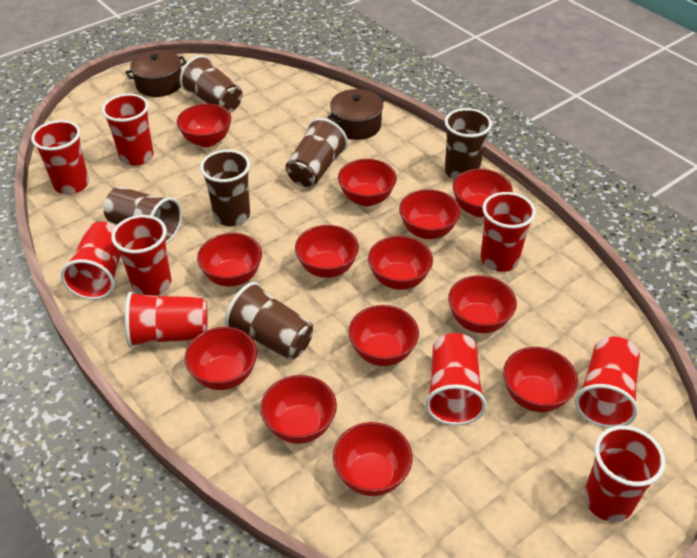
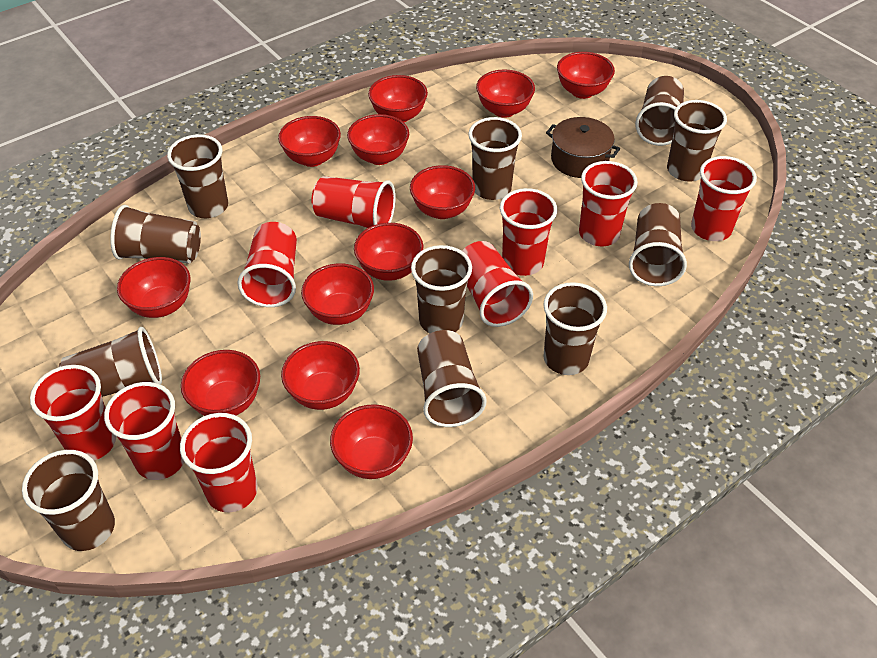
brown cup: [104,187,182,244] [180,55,242,113] [200,150,250,226] [225,282,313,360] [286,118,348,187] [445,108,492,180] = 6 -> [22,450,115,551] [59,327,162,397] [110,205,201,264] [167,134,228,218] [411,245,472,333] [417,330,486,427] [468,117,522,200] [543,282,607,375] [629,203,687,286] [635,76,684,146] [667,100,727,182] = 11
brown pot: [125,50,187,97] [327,89,385,140] = 2 -> [546,117,620,178] = 1
red bowl: [177,103,231,147] [185,327,257,390] [197,233,262,287] [261,375,337,444] [295,225,359,278] [333,422,413,496] [338,159,397,206] [348,305,419,366] [368,236,433,290] [399,189,461,239] [448,275,517,333] [453,169,513,217] [503,347,578,412] = 13 -> [117,257,190,318] [181,350,260,416] [278,116,341,167] [281,341,360,410] [301,263,374,325] [330,404,413,479] [347,114,409,165] [354,223,423,281] [368,75,428,122] [410,165,475,219] [476,69,535,118] [557,52,615,99] = 12

